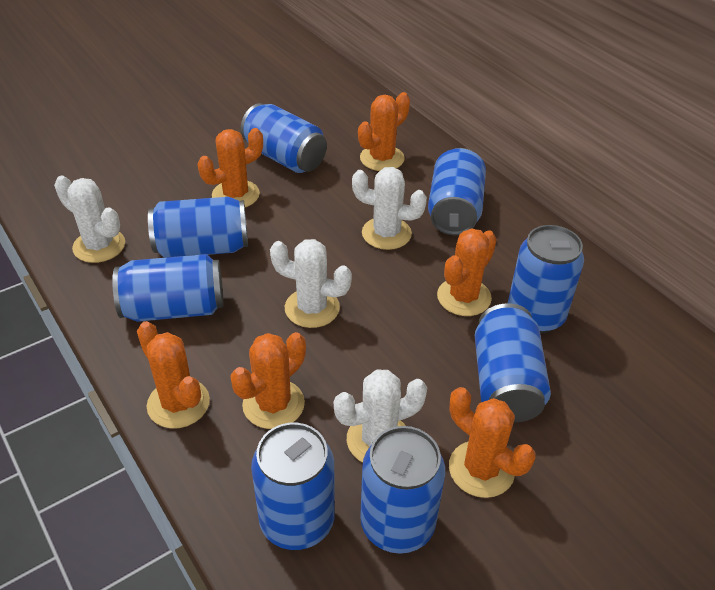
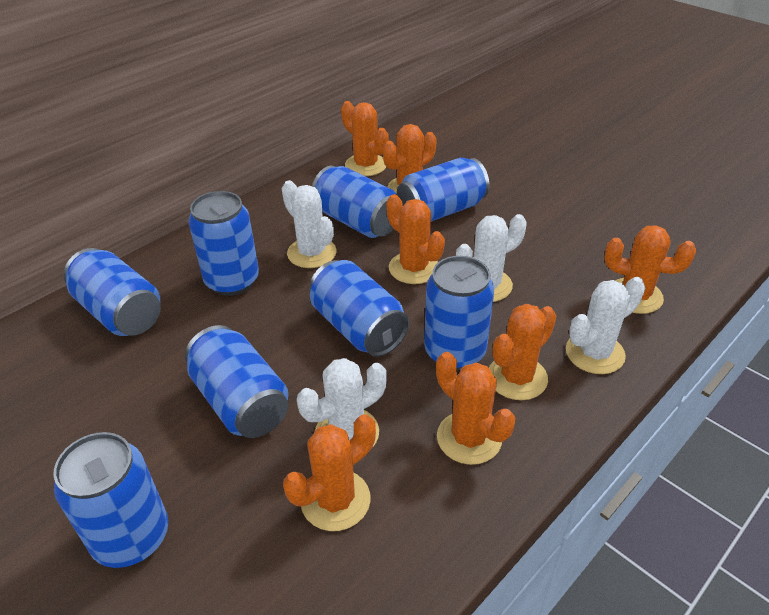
orange cactus: [137,321,210,429] [198,128,263,207] [230,332,306,429] [358,92,410,171] [437,228,497,316] [449,387,535,498] = 6 -> [283,414,376,531] [341,101,389,176] [383,124,437,194] [386,194,445,284] [436,352,515,465] [489,304,556,400] [604,225,696,314] = 7

